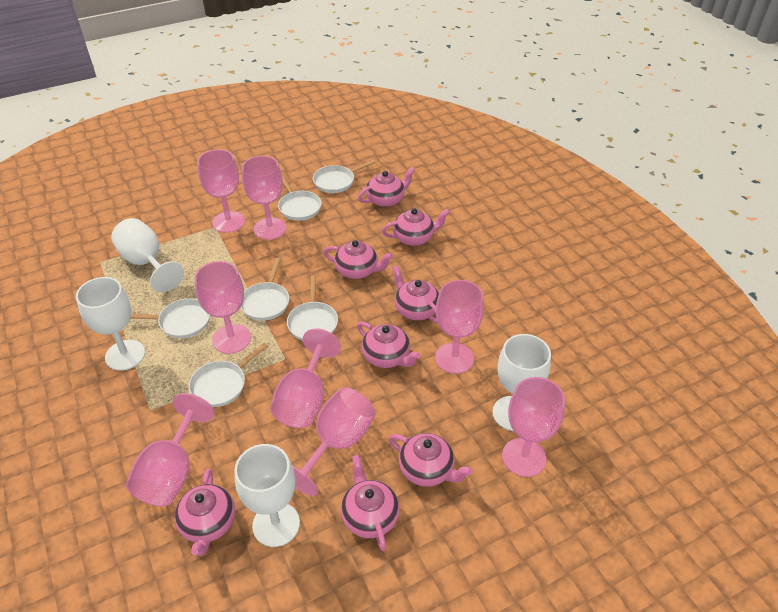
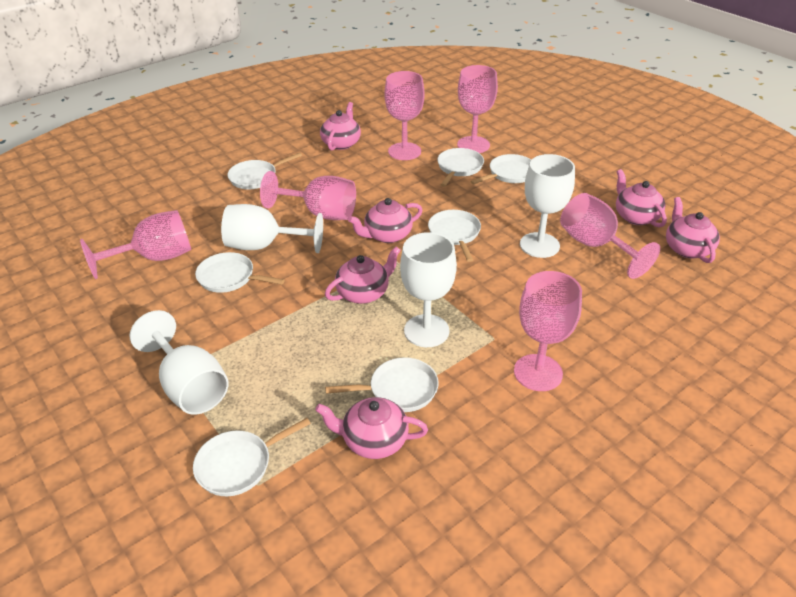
pink goblet: [126,393,214,506] [194,261,251,354] [197,149,245,233] [242,156,286,240] [270,328,341,428] [292,387,375,496] [435,280,484,374] [502,377,565,477] = 8 -> [80,210,191,279] [260,171,356,220] [384,71,425,160] [457,65,498,153] [514,271,582,391] [560,193,660,279] = 6
pink teapot: [175,469,235,556] [323,240,393,279] [341,455,400,551] [357,322,420,368] [358,167,415,207] [382,208,450,246] [389,433,473,487] [392,265,439,323] = 8 -> [315,397,428,459] [320,102,361,151] [325,246,401,304] [348,198,423,243] [616,169,667,227] [666,197,720,263] = 6
white pan: [130,298,210,338] [189,343,268,407] [240,258,289,321] [278,175,322,221] [287,276,338,341] [313,160,376,193] = 6 -> [193,418,311,496] [195,252,285,293] [227,153,302,189] [325,357,439,412] [428,210,481,262] [437,148,484,187] [470,154,531,184] = 7

